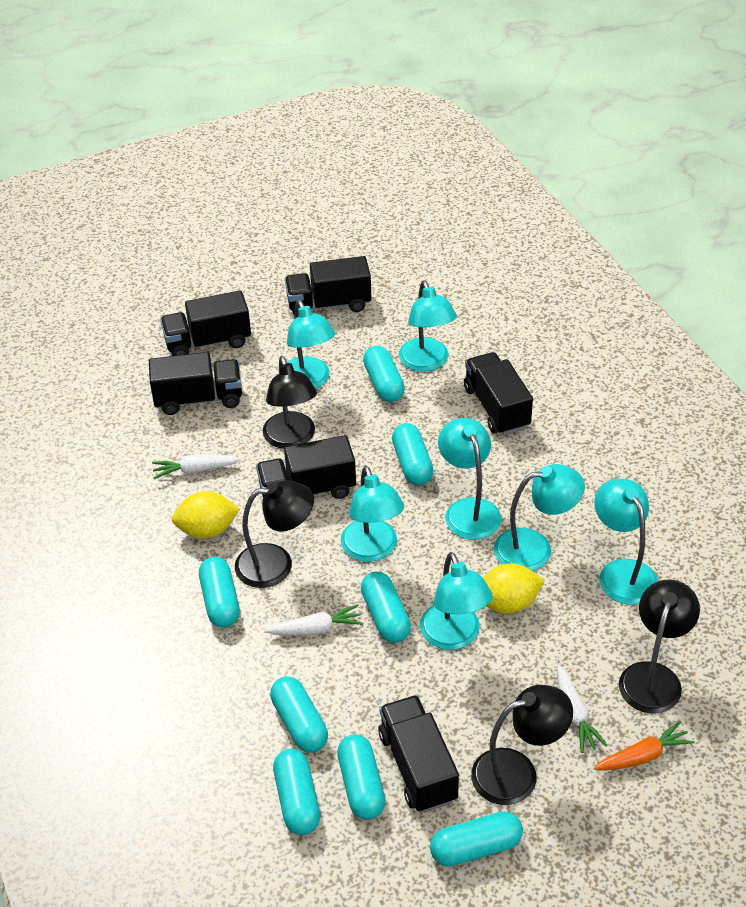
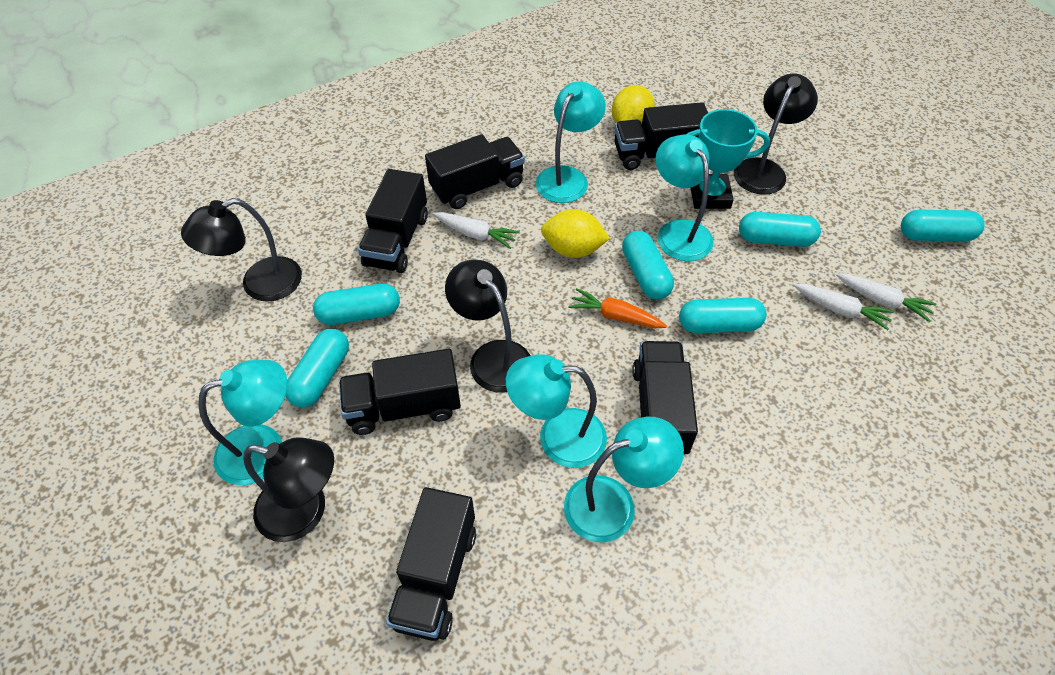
turquoise capsule: [199,557,240,628] [270,677,328,753] [273,749,320,835] [337,734,386,820] [361,572,411,643] [363,346,405,402] [392,423,433,485] [430,811,523,866] = 8 -> [285,329,349,408] [313,284,400,325] [622,231,674,300] [679,298,766,333] [739,212,821,247] [901,210,985,241] = 6
turquoise lamp: [287,300,335,389] [341,466,404,562] [399,280,457,372] [420,552,493,650] [438,418,501,540] [494,464,585,571] [594,479,658,605] = 7 -> [198,360,287,485] [506,354,607,468] [535,81,606,203] [564,417,684,542] [656,134,714,261] = 5
turquoise trophy: none = 0 -> [687,109,770,209] = 1

